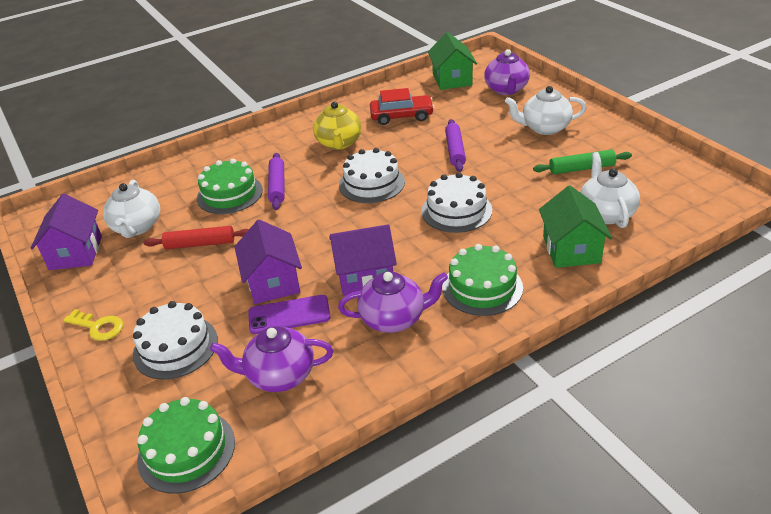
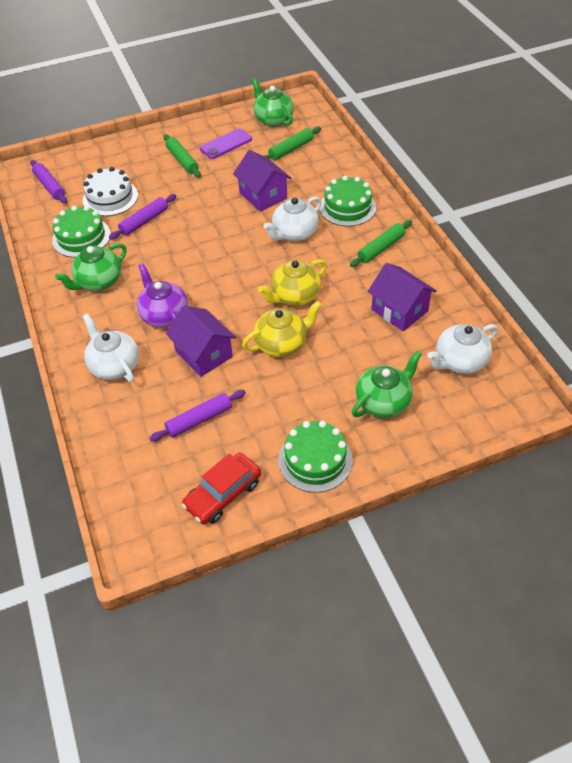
green house: [428,32,477,90] [539,185,612,268] = 2 -> none = 0
green rolling pin: [533,149,632,174] = 1 -> [164,134,201,178] [264,127,321,160] [350,220,412,267] = 3
green teapot: none = 0 -> [55,243,127,291] [252,78,294,127] [352,351,422,418] = 3
purple rolling pin: [268,153,285,210] [445,119,466,172] = 2 -> [30,160,67,204] [109,194,176,240] [150,390,246,441] = 3
purple teapot: [210,326,333,392] [338,272,448,333] [484,49,530,95] = 3 -> [136,264,188,328] = 1
red rolling pin: [144,226,249,250] = 1 -> none = 0
white cake: [133,301,218,379] [339,148,405,203] [421,172,492,233] = 3 -> [83,167,138,216] = 1
yellow key: [64,309,123,341] = 1 -> none = 0
yellow teapot: [313,102,362,150] = 1 -> [242,301,322,357] [258,259,327,306] = 2

